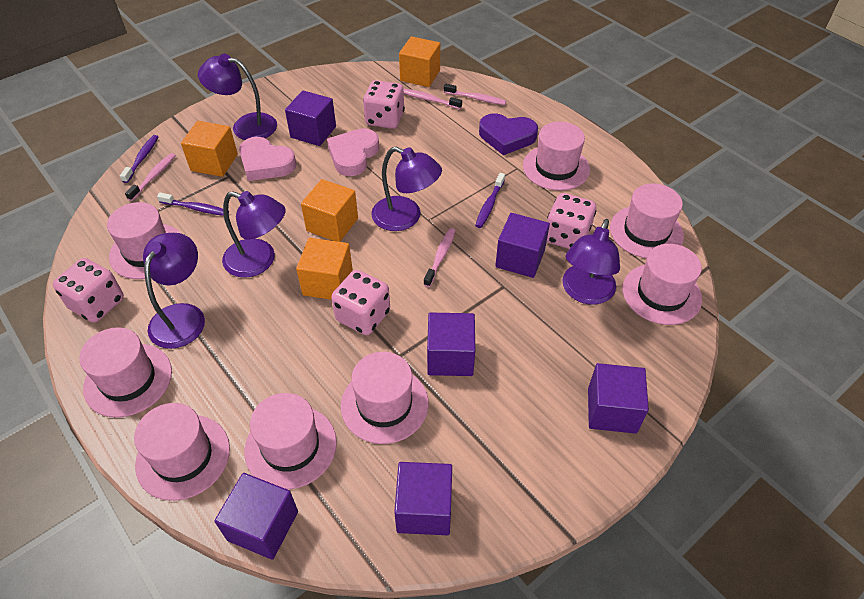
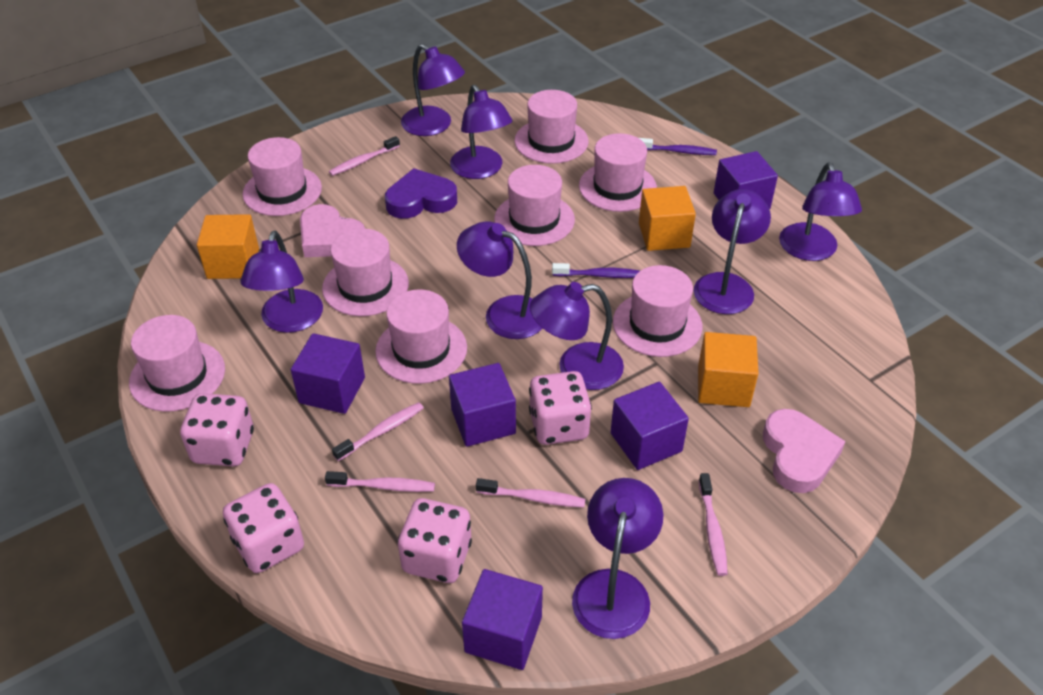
orange cube: [181,121,238,177] [296,238,353,300] [301,179,358,242] [399,36,440,87] = 4 -> [197,214,259,279] [639,186,696,251] [698,332,759,407] = 3
pink toothbrush: [125,153,176,201] [404,89,462,109] [423,228,456,287] [444,84,506,105] = 4 -> [325,471,435,492] [329,136,400,176] [332,402,424,461] [476,478,585,507] [699,473,728,576] = 5
purple cube: [214,473,298,560] [285,90,336,146] [394,462,452,535] [427,313,475,376] [495,213,550,278] [588,363,649,434] = 6 -> [291,333,365,414] [449,363,516,447] [462,569,543,670] [611,382,689,470] [714,151,778,209] = 5
purple lamp: [143,233,205,349] [198,54,277,140] [222,191,286,278] [371,147,442,231] [562,219,620,305] = 5 -> [240,231,323,333] [401,44,465,136] [450,85,512,179] [457,221,543,339] [530,282,624,390] [572,478,663,639] [694,189,771,314] [779,162,862,261] = 8
purple toothbrush: [120,135,158,183] [157,192,229,216] [475,173,505,228] = 3 -> [552,263,640,278] [639,138,717,155] = 2

